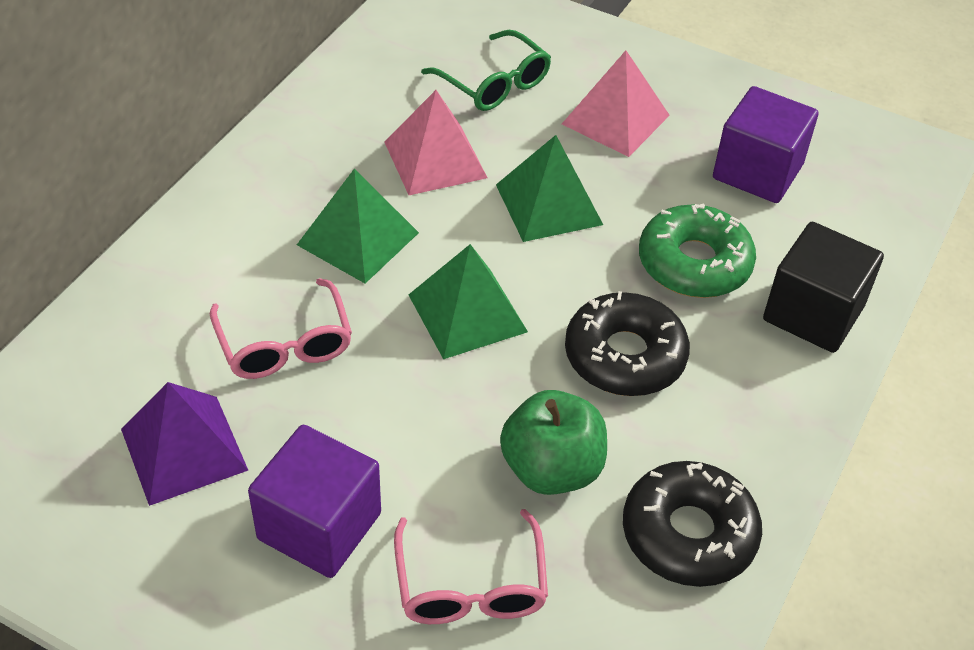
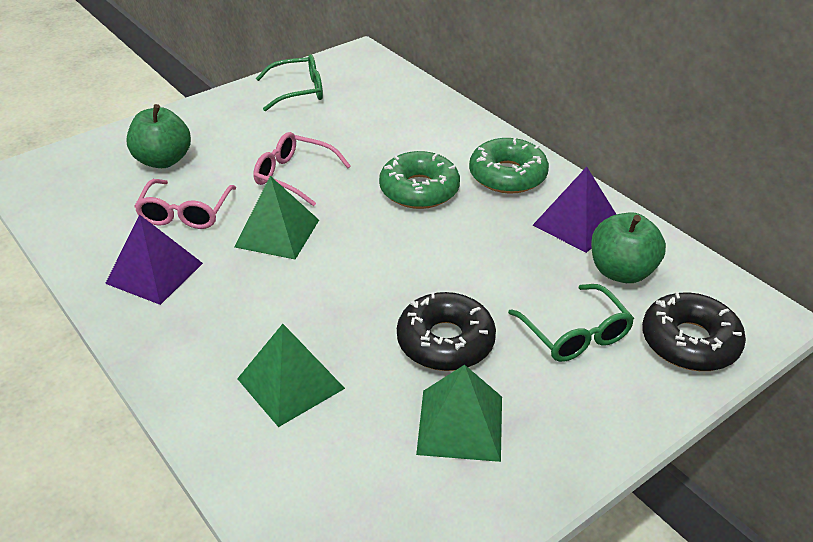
black cube: [763,222,884,353] = 1 -> none = 0
green apple: [500,390,607,495] = 1 -> [126,104,191,168] [591,212,666,283] = 2
green donut: [639,203,756,298] = 1 -> [379,151,460,209] [469,138,549,194] = 2
green glasses: [421,30,551,111] = 1 -> [256,54,323,111] [508,284,634,362] = 2
pink pyramid: [384,90,488,195] [562,50,670,157] = 2 -> none = 0
purple cube: [248,425,381,578] [713,86,819,203] = 2 -> none = 0
purple pyramid: [121,382,248,506] = 1 -> [105,215,203,305] [533,167,617,253] = 2

